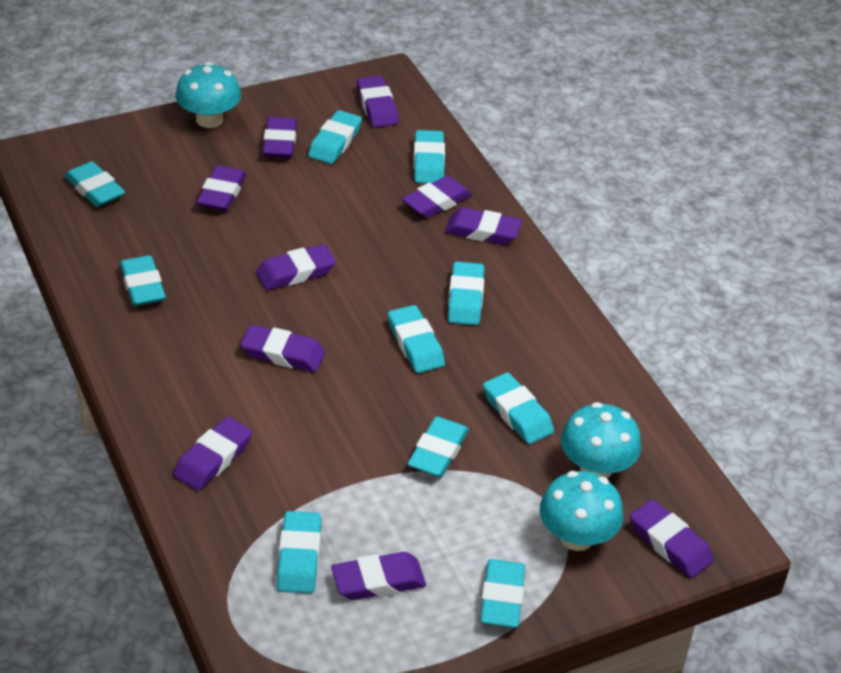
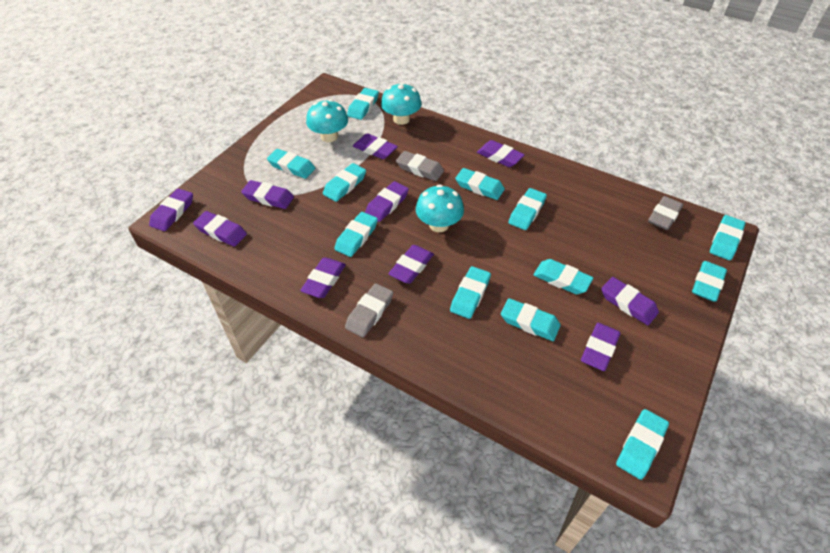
grey eraser: none = 0 -> [345,283,393,337] [396,151,444,181] [648,196,683,230] = 3
turquoise eraser: [65,161,125,207] [120,255,166,306] [277,511,321,594] [308,110,362,164] [388,305,445,373] [408,417,469,477] [414,130,445,183] [448,262,484,325] [480,559,525,628] [483,372,554,444] = 10 -> [267,149,315,179] [323,163,366,202] [334,212,378,257] [347,88,379,120] [450,266,491,319] [455,168,505,200] [501,298,561,341] [508,188,547,230] [533,259,593,294] [616,409,669,480] [692,261,727,302] [710,215,745,260] = 12

